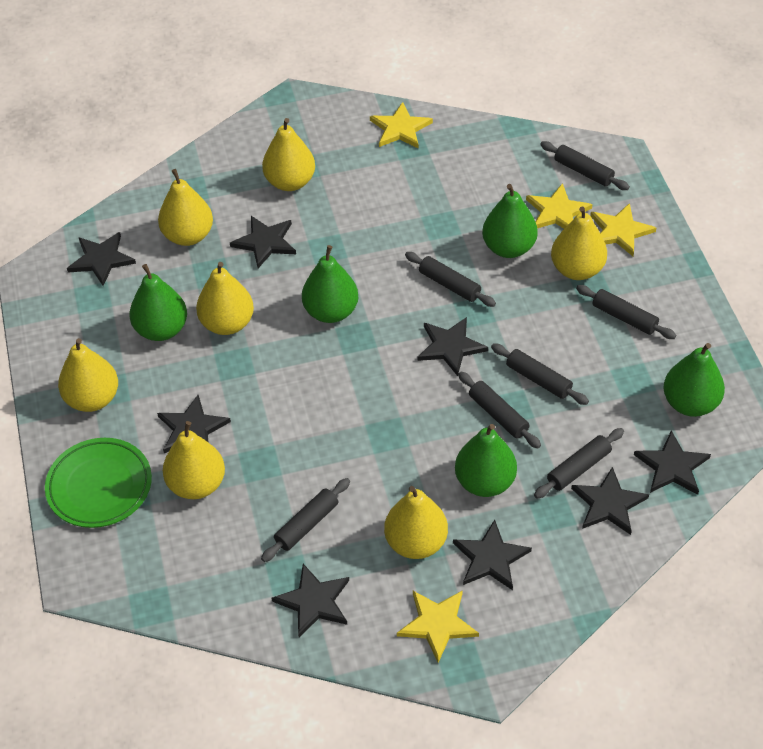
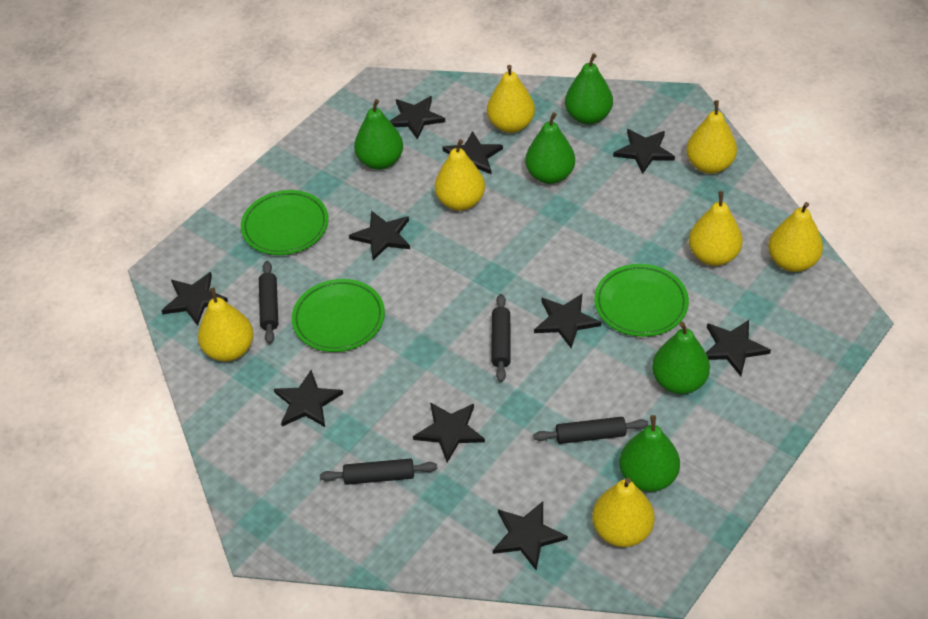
black rolling pin: [261,478,350,562] [405,252,496,307] [458,372,541,449] [491,343,589,405] [534,428,624,499] [540,141,630,190] [576,285,676,339] = 7 -> [259,261,278,344] [320,458,437,485] [491,294,511,382] [533,417,649,444] = 4
black star: [67,232,136,286] [157,395,231,453] [230,216,296,268] [271,564,349,637] [417,317,488,376] [453,520,532,590] [571,467,649,535] [634,430,711,495] = 8 -> [161,272,228,326] [274,370,343,427] [349,211,410,261] [390,96,445,139] [413,402,485,462] [442,131,503,175] [493,501,568,570] [534,294,601,349] [613,129,675,174] [706,320,771,376] = 10
green plate: [45,438,152,528] = 1 -> [241,190,329,255] [292,279,385,352] [594,264,689,337] = 3
yellow star: [370,102,433,148] [397,590,479,663] [526,183,593,229] [590,203,656,256] = 4 -> none = 0

